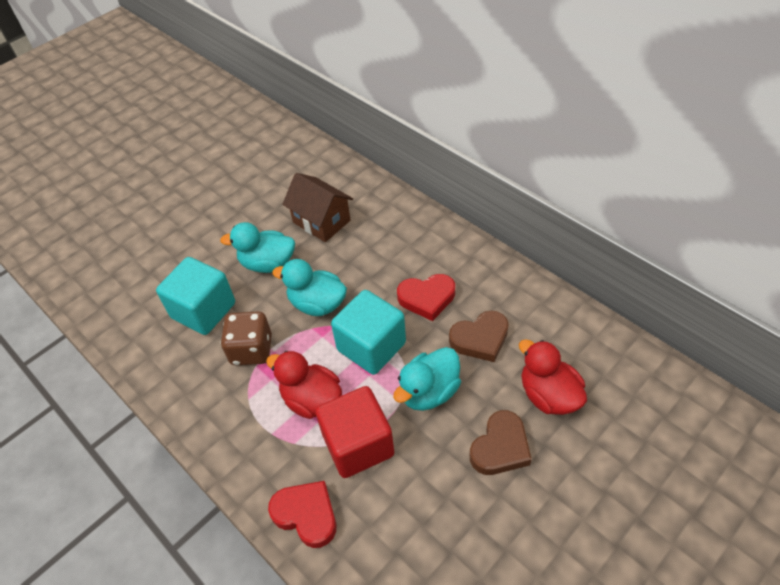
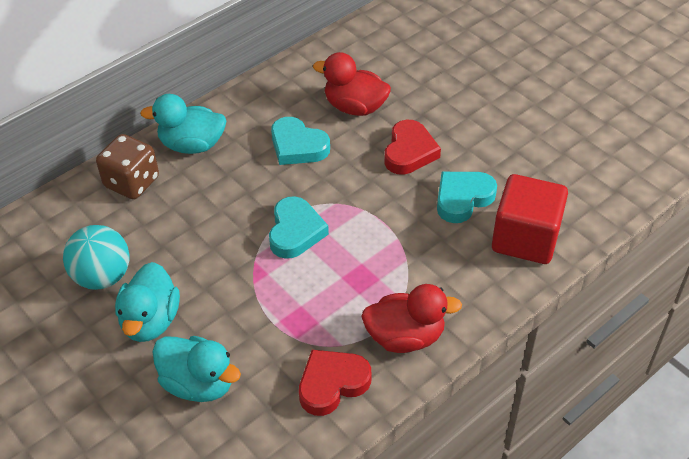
brown heart: [449,311,509,362] [470,410,532,475] = 2 -> none = 0
brown house: [282,173,353,242] = 1 -> none = 0
turquoise ball: none = 0 -> [63,225,130,290] = 1
turquoise cube: [156,257,235,335] [331,290,406,375] = 2 -> none = 0
turquoise heart: none = 0 -> [269,196,329,259] [271,117,330,165] [437,172,497,223] = 3

